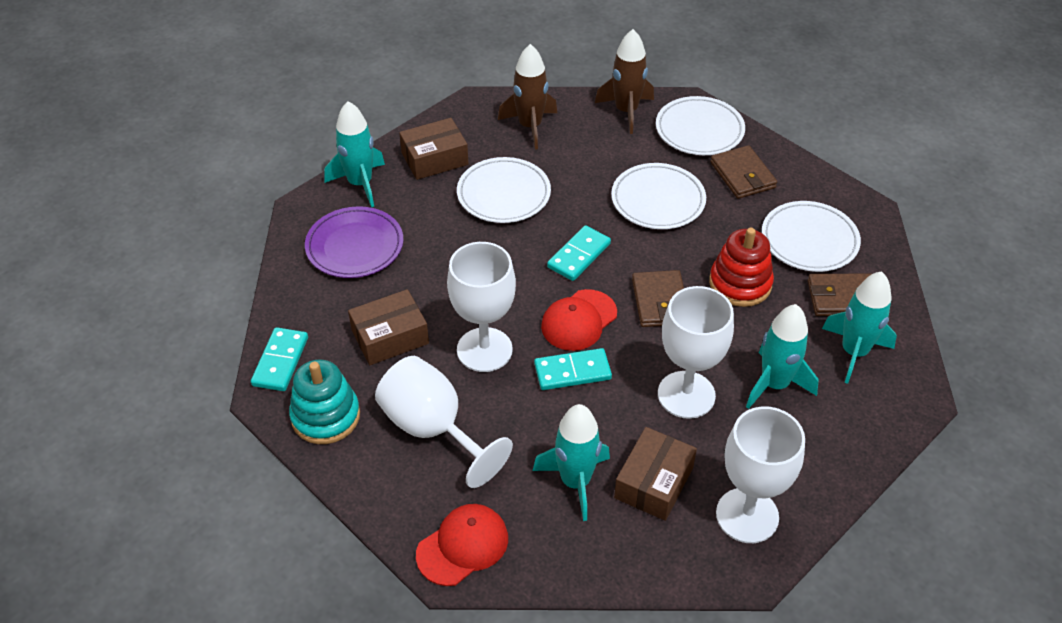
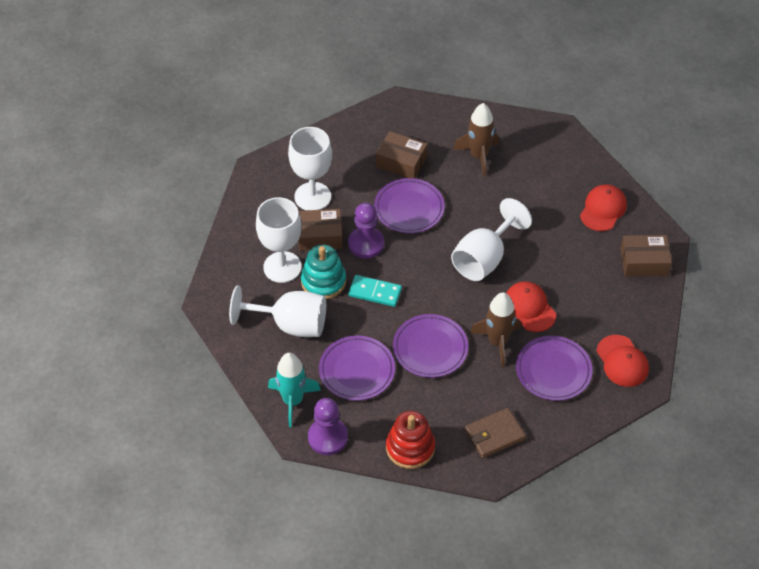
brown wallet: [632,270,684,327] [710,145,777,199] [808,273,871,316] = 3 -> [465,408,526,458] = 1
purple pawn: none = 0 -> [308,398,348,455] [348,203,384,259] = 2
purple plate: [305,206,403,278] = 1 -> [319,335,395,401] [374,178,445,233] [393,314,468,378] [516,336,593,401] = 4
red cap: [416,504,508,586] [541,289,617,351] = 2 -> [506,281,556,332] [580,184,627,231] [597,335,649,387] = 3
turquoise domino: [251,327,308,391] [534,348,612,390] [547,225,611,281] = 3 -> [348,275,402,307] = 1
turquoise rocket: [324,101,385,207] [533,404,610,521] [746,304,819,409] [822,271,897,384] = 4 -> [268,353,321,427] = 1
white plate: [457,157,551,223] [611,163,706,229] [656,96,745,155] [762,201,861,272] = 4 -> none = 0

